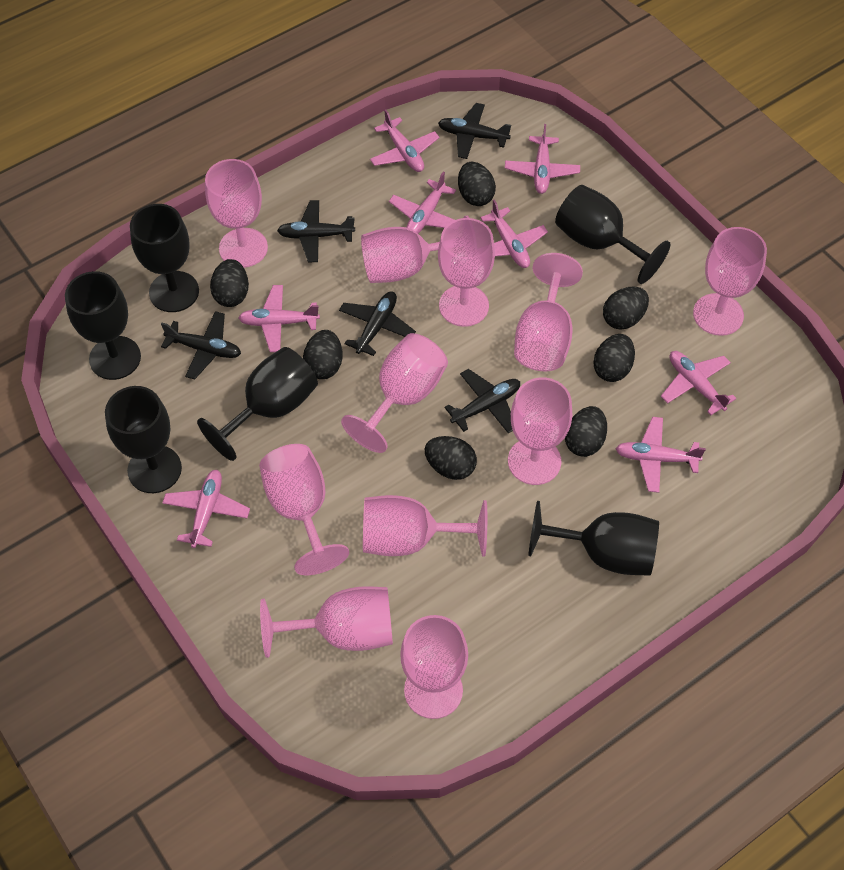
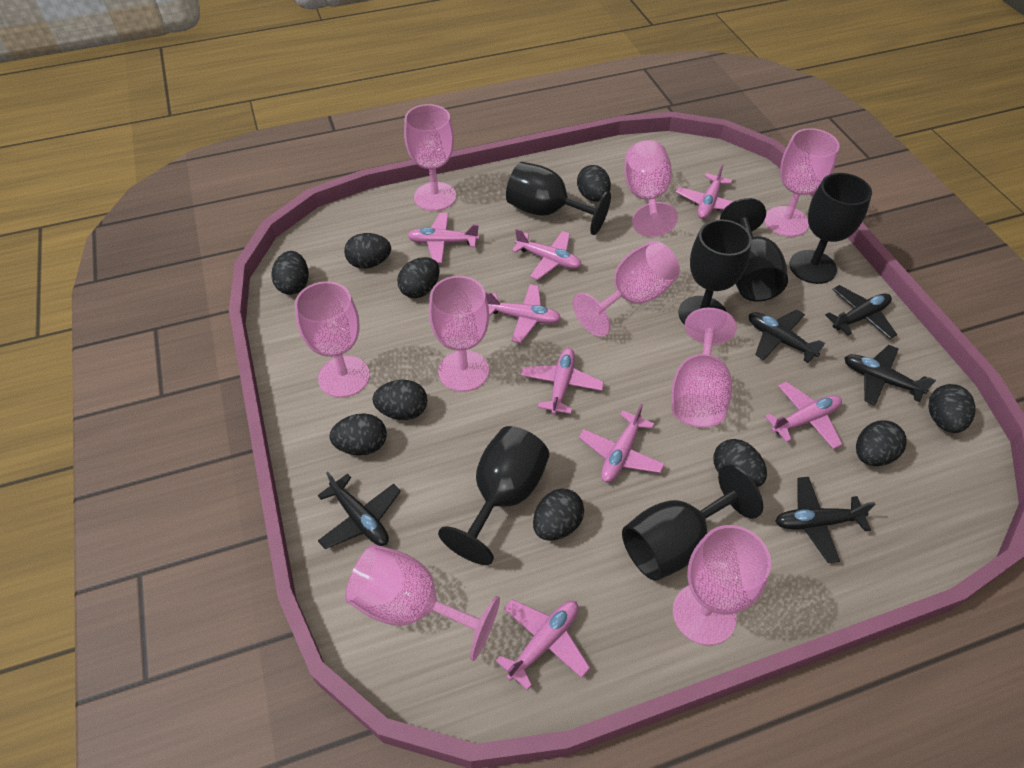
black egg: [210,259,249,307] [303,330,343,379] [425,436,477,480] [458,162,496,206] [565,406,607,457] [593,334,635,382] [603,287,649,330] = 7 -> [271,251,309,295] [329,413,387,455] [344,233,391,269] [372,380,427,420] [397,257,439,298] [533,489,584,541] [577,165,611,202] [713,439,767,487] [856,420,907,466] [928,384,976,433] = 10
pink goblet: [205,159,268,268] [259,444,349,575] [260,586,393,658] [341,333,448,453] [361,216,469,283] [363,495,487,557] [400,615,468,719] [438,218,495,327] [508,377,572,485] [514,253,583,371] [693,227,767,336] = 11 -> [295,281,370,398] [345,544,500,661] [404,104,456,211] [429,276,489,392] [573,241,680,337] [624,140,678,237] [671,308,737,428] [673,525,771,645] [764,128,839,237] = 9

